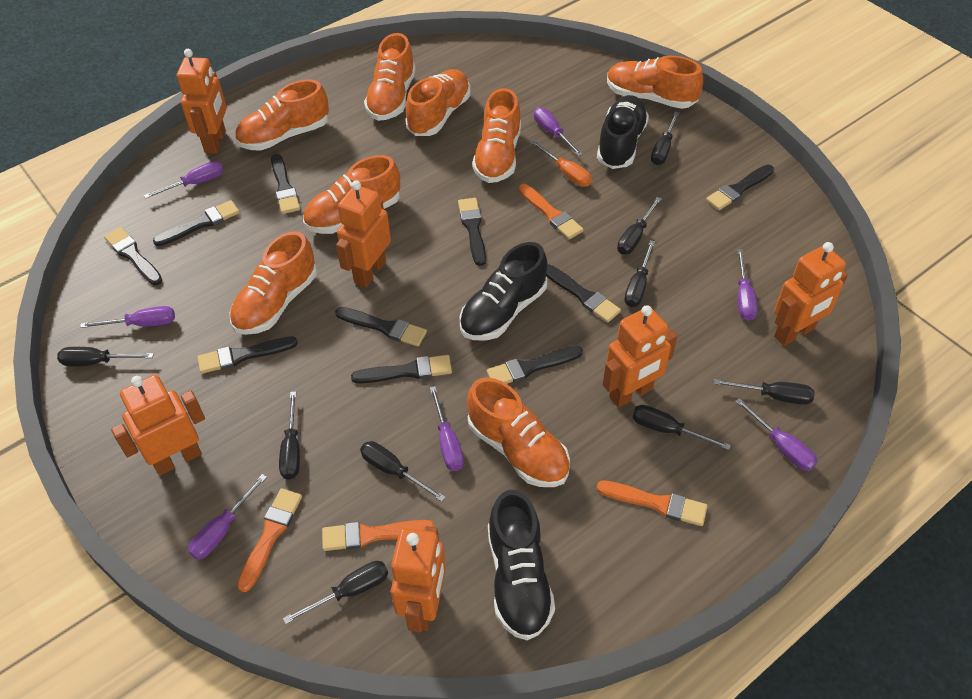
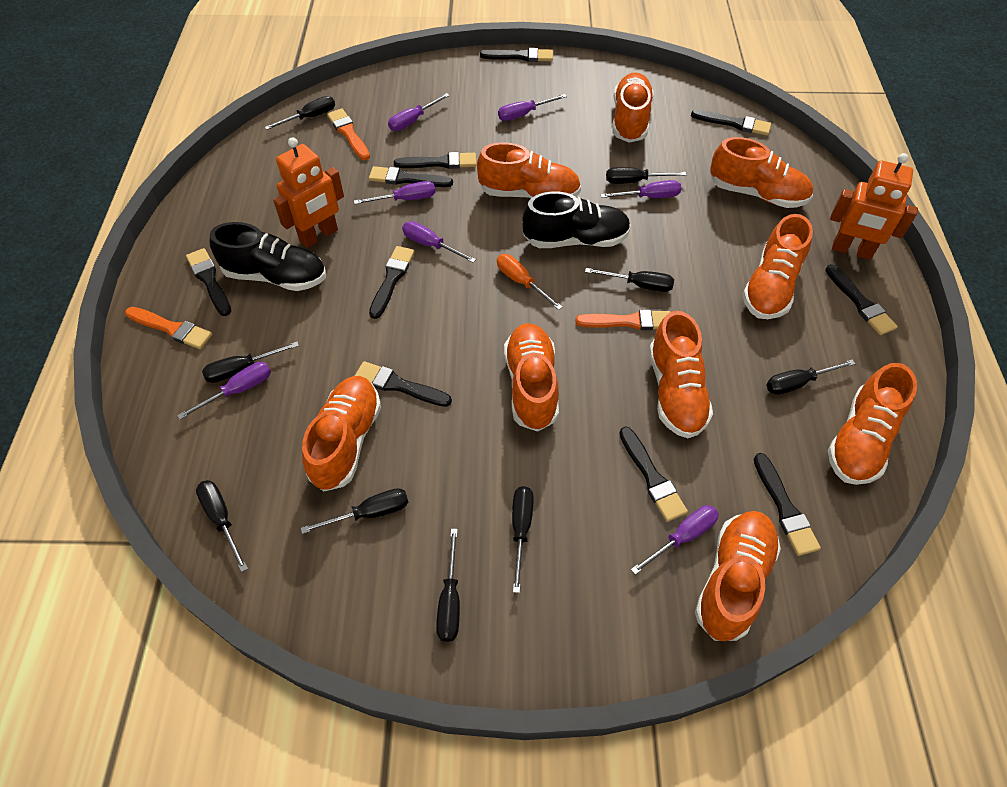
black shoe: [460,242,547,341] [488,490,555,640] [597,95,649,169] = 3 -> [210,222,326,291] [522,192,631,248] = 2
orange brush: [237,488,302,592] [322,520,435,551] [519,184,584,239] [596,480,708,526] = 4 -> [125,307,212,349] [327,108,370,160] [575,310,670,330] = 3
orange robot: [111,375,205,476] [177,49,227,154] [336,180,391,287] [391,526,446,632] [603,305,677,408] [774,242,848,346] = 6 -> [273,137,344,248] [830,153,918,260] = 2
orange shoe: [230,231,317,335] [235,80,329,151] [303,155,400,234] [364,33,416,121] [405,69,470,136] [467,377,570,487] [472,88,521,183] [607,56,703,109] = 8 -> [302,376,381,492] [477,142,581,198] [504,323,559,431] [612,73,654,143] [649,311,713,438] [695,511,781,641] [710,137,813,208] [742,214,813,319] [828,363,917,485] = 9

